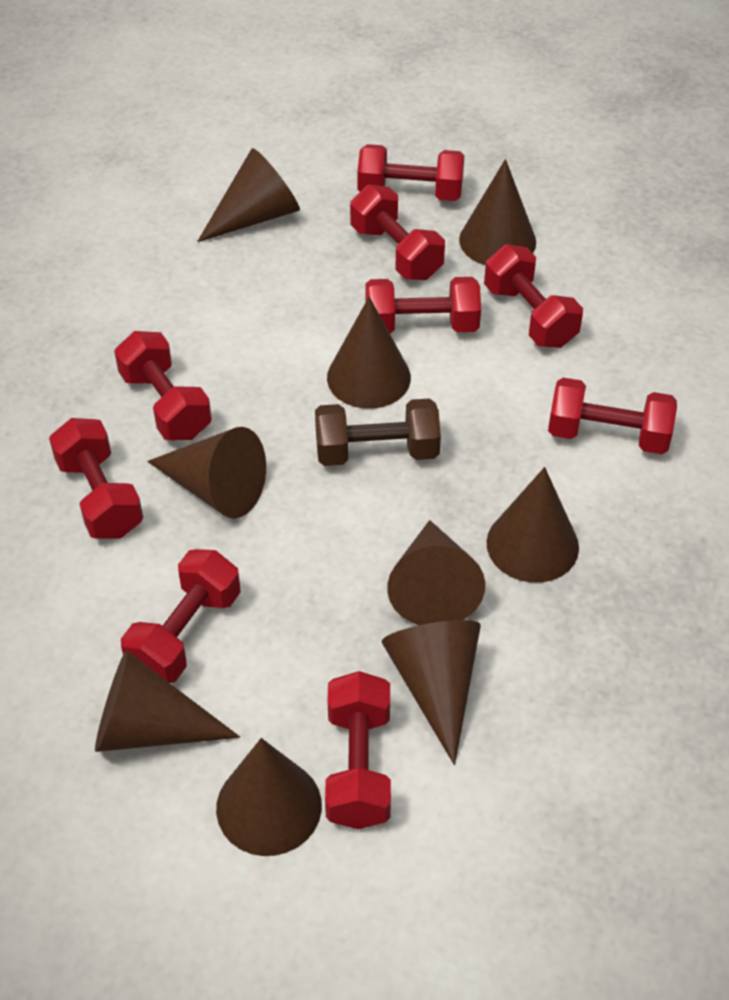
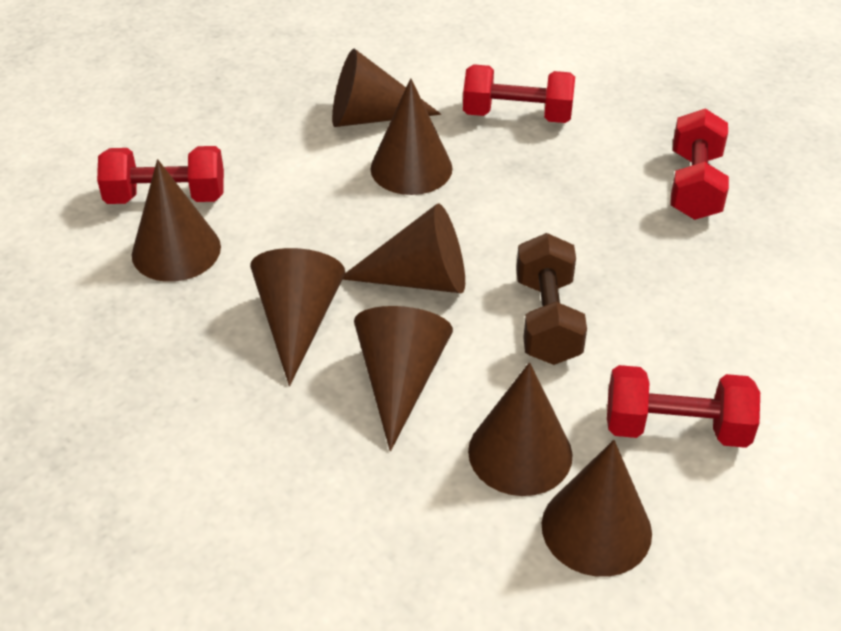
brown cone: [95,651,240,752] [147,427,266,519] [197,148,300,242] [216,738,322,856] [327,297,411,409] [382,620,481,765] [387,520,485,625] [459,159,536,265] [486,467,579,583] = 9 -> [132,159,221,282] [250,248,345,386] [332,48,441,127] [342,203,465,294] [354,306,453,451] [371,78,452,195] [468,362,573,496] [542,440,652,577] = 8
red dumbbell: [49,418,143,539] [114,331,212,440] [121,549,241,683] [325,671,391,829] [350,185,445,280] [357,144,464,201] [366,277,481,334] [484,244,583,348] [548,378,677,454] = 9 -> [97,146,224,204] [463,64,575,123] [607,365,760,448] [670,109,729,220] = 4

